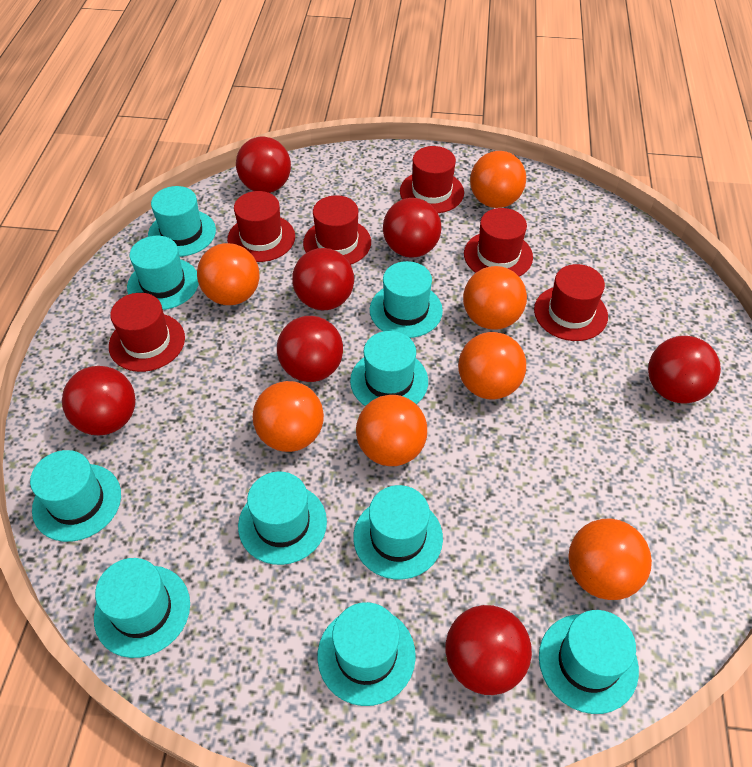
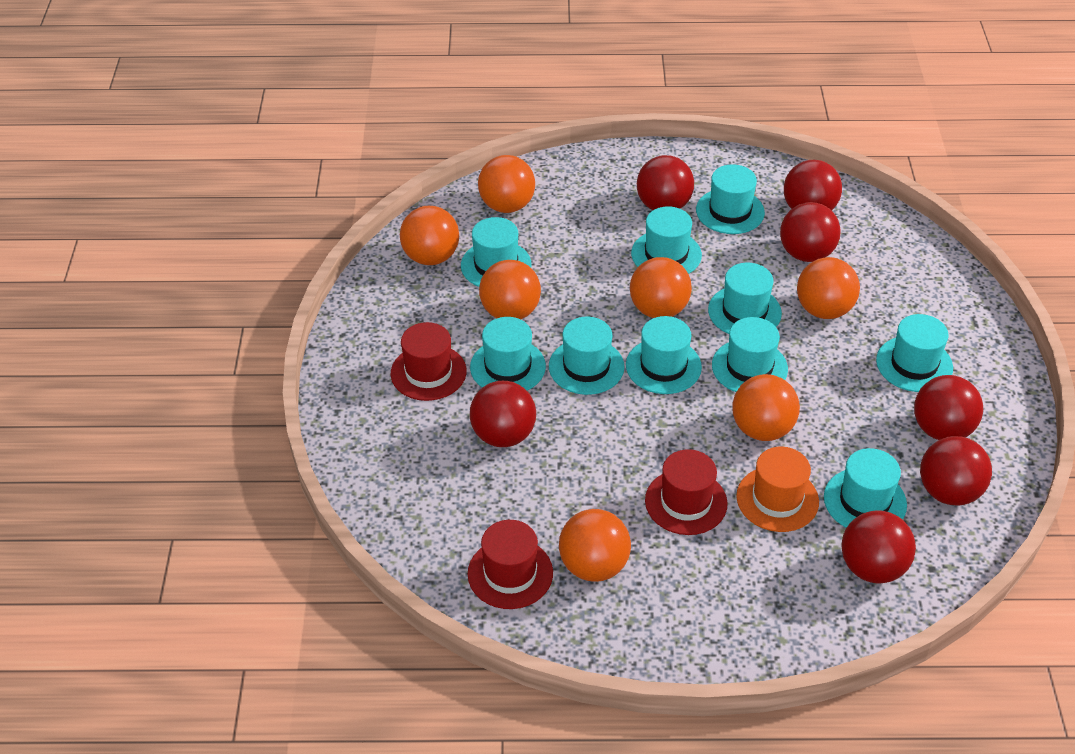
orange hat: none = 0 -> [736,447,819,532] = 1
red hat: [109,293,185,372] [227,191,295,262] [303,195,371,265] [400,146,464,213] [464,208,533,276] [534,264,608,341] = 6 -> [391,322,467,401] [468,520,553,609] [645,449,728,535] = 3

